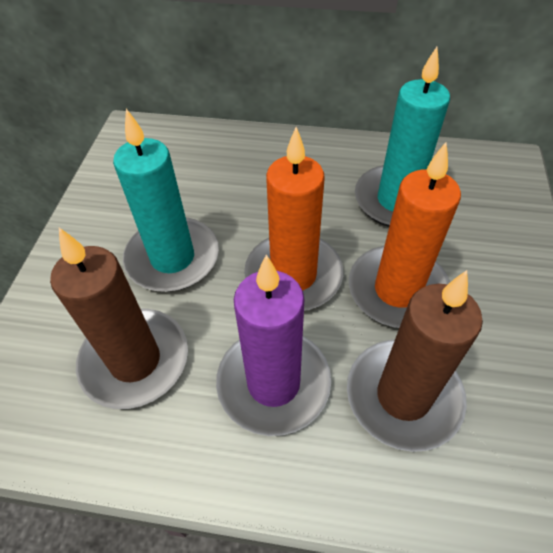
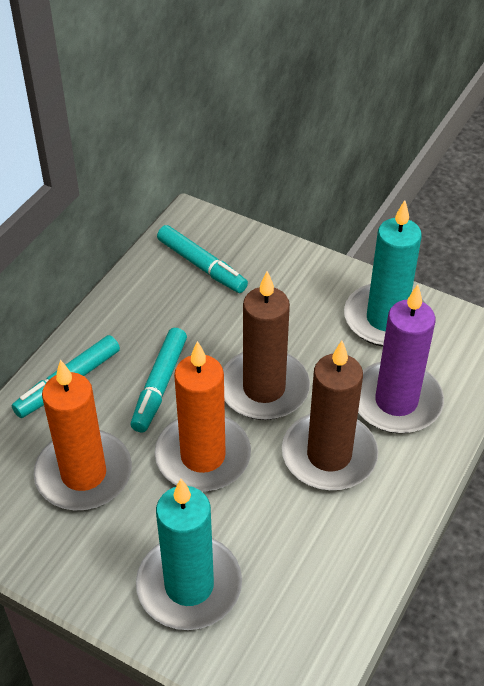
turquoise marker: none = 0 -> [12,335,120,418] [130,328,187,433] [157,225,248,293] = 3

